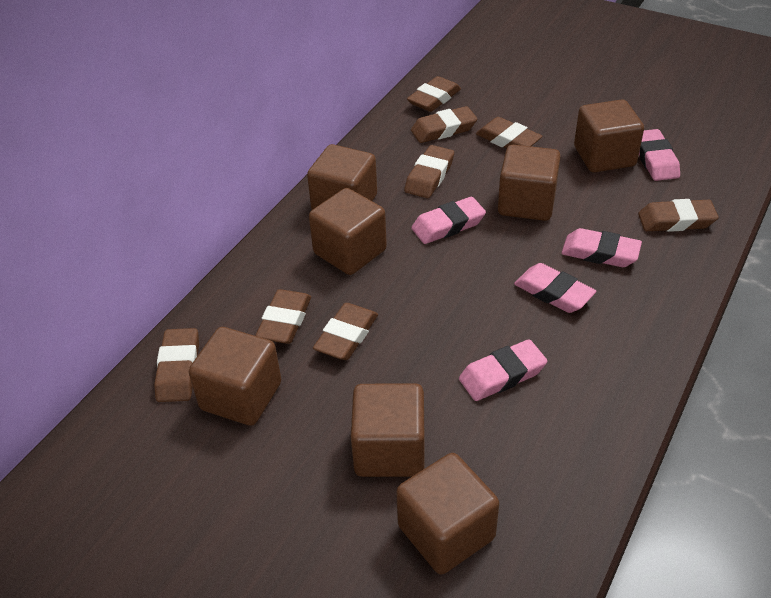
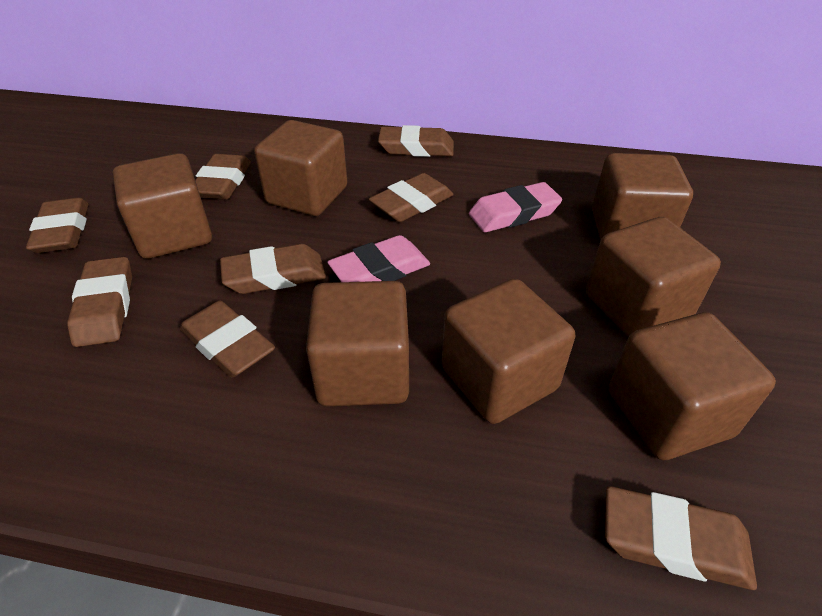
pink eraser: [411,197,486,244] [459,339,547,401] [514,263,596,313] [561,228,642,267] [639,129,680,181] = 5 -> [328,235,430,282] [469,182,562,232] = 2

